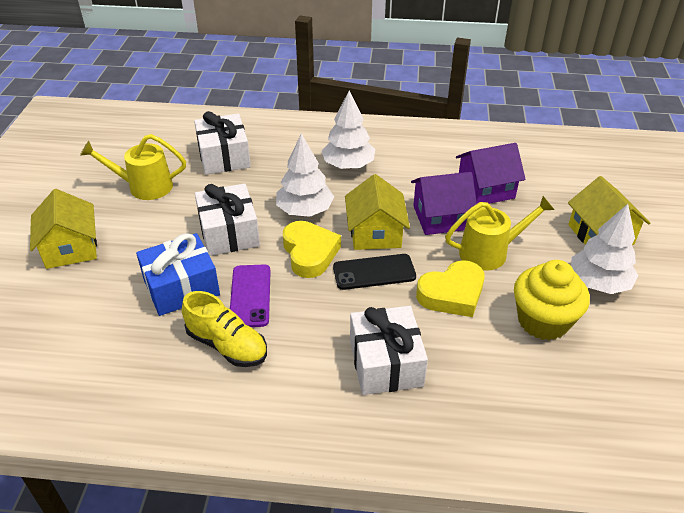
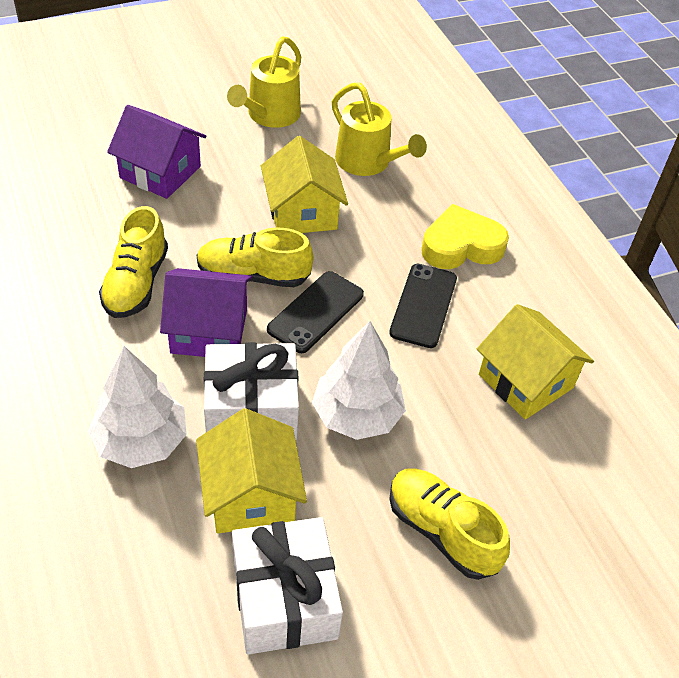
black phone: [333,254,416,290] = 1 -> [267,271,364,353] [389,264,457,348] = 2
blue gift: [136,233,220,316] = 1 -> none = 0
purple phone: [230,265,271,327] = 1 -> none = 0
white gift: [194,111,251,175] [195,183,260,256] [350,306,428,395] = 3 -> [204,342,299,440] [232,517,343,655] = 2
white tree: [276,133,334,217] [322,91,375,169] [571,204,639,294] = 3 -> [88,346,187,468] [312,321,406,440] = 2
yellow cupcake: [514,260,590,340] = 1 -> none = 0
yellow heart: [283,221,341,278] [416,260,485,317] = 2 -> [421,204,509,269] = 1
yellow shoe: [182,291,267,367] = 1 -> [99,206,168,318] [197,228,313,287] [389,468,510,580] = 3

